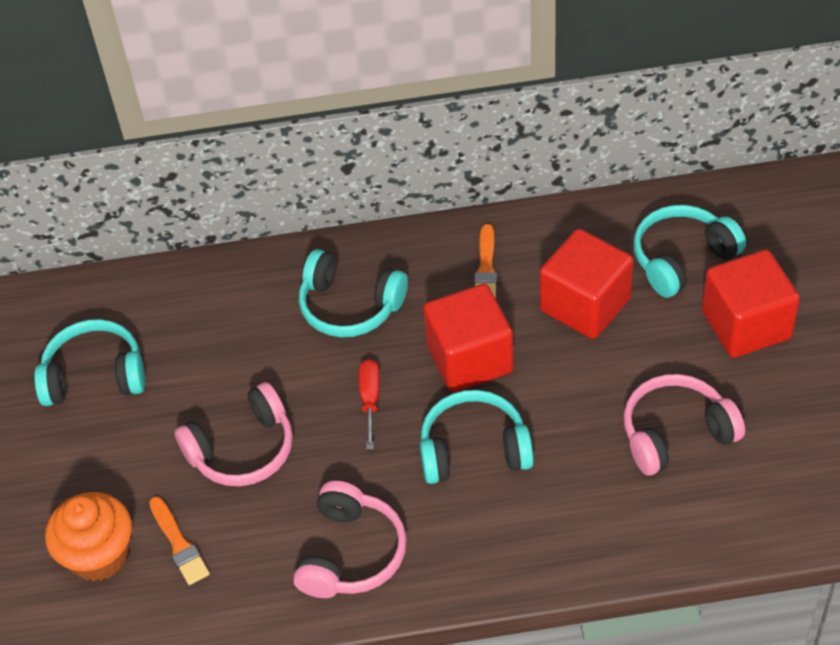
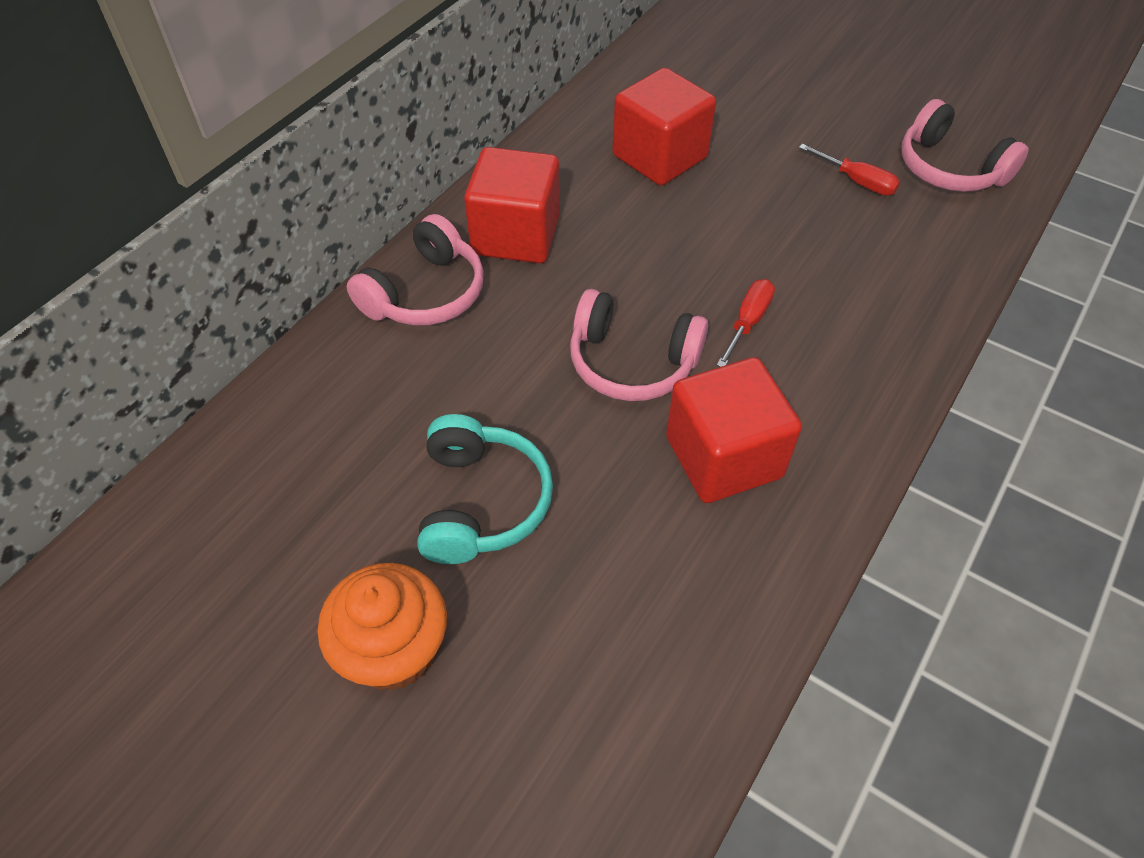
orange brush: [149,497,210,585] [474,224,497,299] = 2 -> none = 0
red screwdriver: [358,359,380,449] = 1 -> [717,279,775,367] [799,144,900,196] = 2
turquoise headphones: [34,319,145,406] [299,249,408,338] [420,390,534,484] [633,205,746,298] = 4 -> [417,414,553,564] = 1

